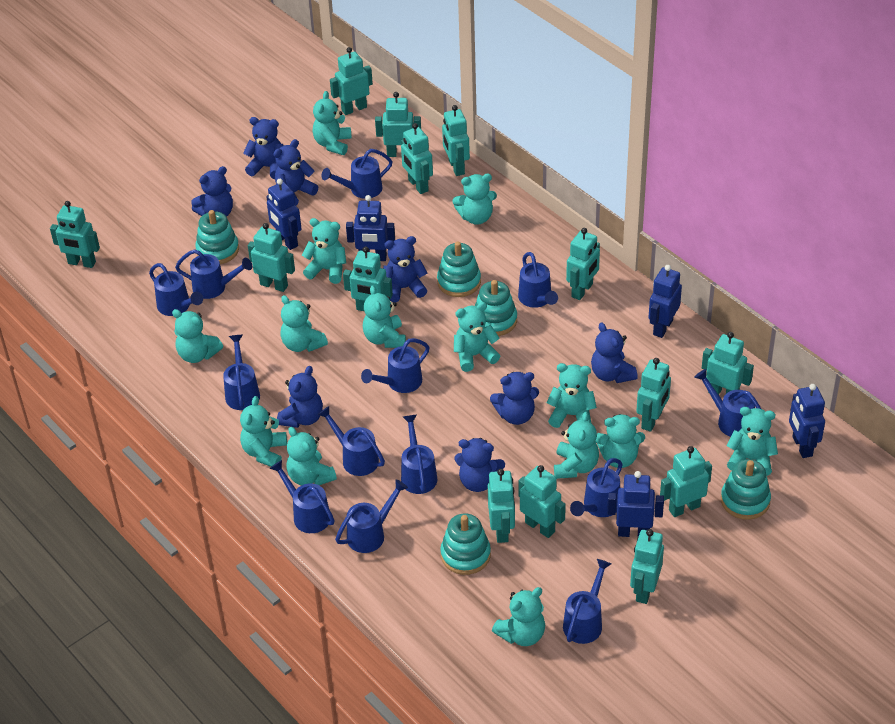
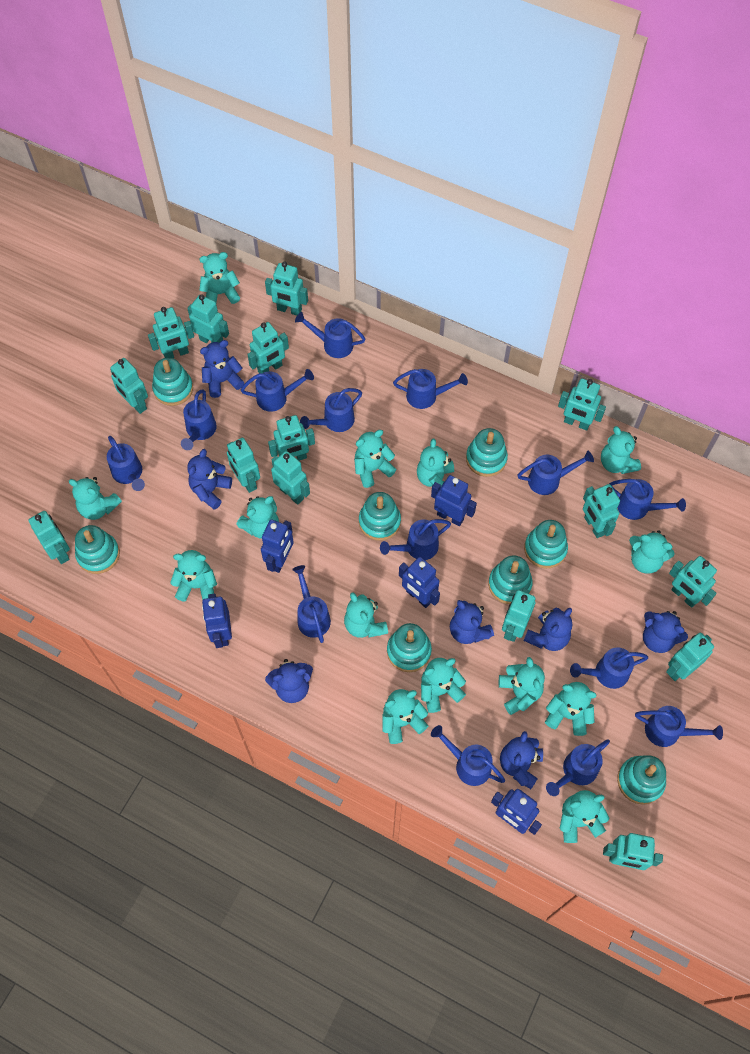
blue teddy bear: [191,166,233,217] [243,117,284,179] [273,139,318,205] [277,366,323,428] [383,236,427,302] [454,438,505,492] [490,372,539,425] [591,322,638,383] = 8 -> [187,449,232,510] [200,340,244,398] [265,659,313,703] [450,600,494,644] [500,731,543,789] [524,608,572,651] [643,611,688,653] = 7
blue watering can: [149,263,203,316] [175,249,252,299] [223,335,260,410] [270,460,335,533] [317,406,385,476] [321,149,393,199] [335,479,408,553] [361,338,430,393] [401,415,437,494] [518,252,558,308] [563,559,611,644] [570,458,623,517] [694,369,761,437] = 13 -> [107,436,145,491] [181,389,217,450] [241,369,314,412] [292,565,331,643] [295,312,365,358] [300,388,362,432] [380,519,451,560] [393,369,468,409] [431,725,505,786] [517,451,594,495] [546,739,610,796] [570,647,648,689] [609,479,686,520] [635,706,723,747] = 14
turquoise robot: [50,201,100,268] [248,223,295,292] [330,47,373,115] [343,247,393,311] [375,92,421,157] [401,123,433,194] [442,105,470,176] [488,469,515,543] [519,465,566,538] [566,228,600,300] [630,529,664,604] [636,358,671,432] [660,446,712,517] [702,332,754,395] = 14 -> [29,511,70,564] [110,358,148,414] [148,307,194,358] [187,295,229,343] [227,438,260,493] [247,322,289,373] [265,261,308,315] [268,415,315,461] [271,451,310,505] [502,588,535,642] [558,378,606,431] [583,484,620,538] [603,833,663,870] [666,633,714,681] [669,556,717,608] = 15
turquoise stacking toy: [195,210,239,264] [437,242,481,297] [440,513,491,575] [475,280,517,336] [721,459,771,520] = 5 -> [75,525,120,574] [152,358,193,406] [359,492,401,541] [387,623,432,672] [466,428,508,477] [488,556,533,604] [524,520,568,568] [617,755,666,805] = 8

